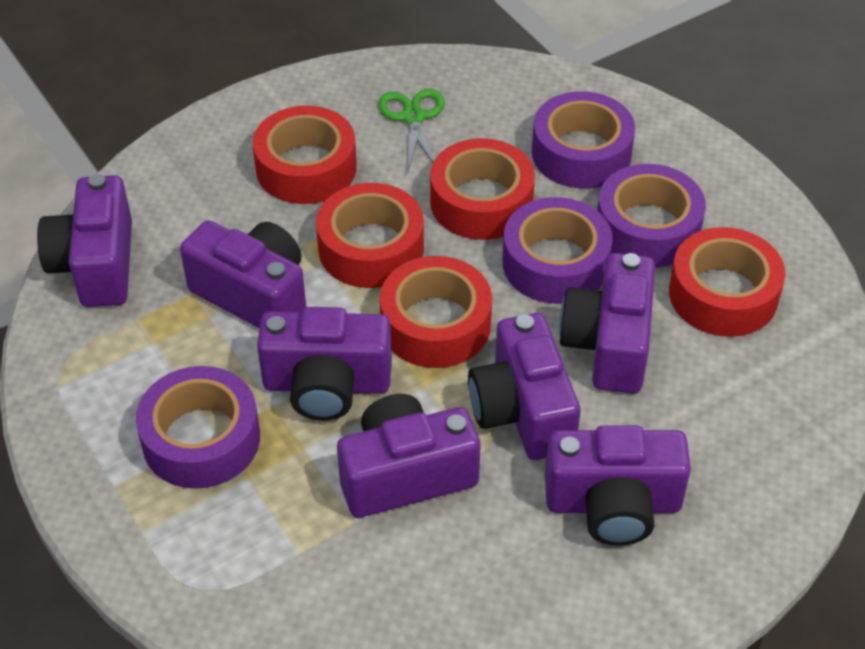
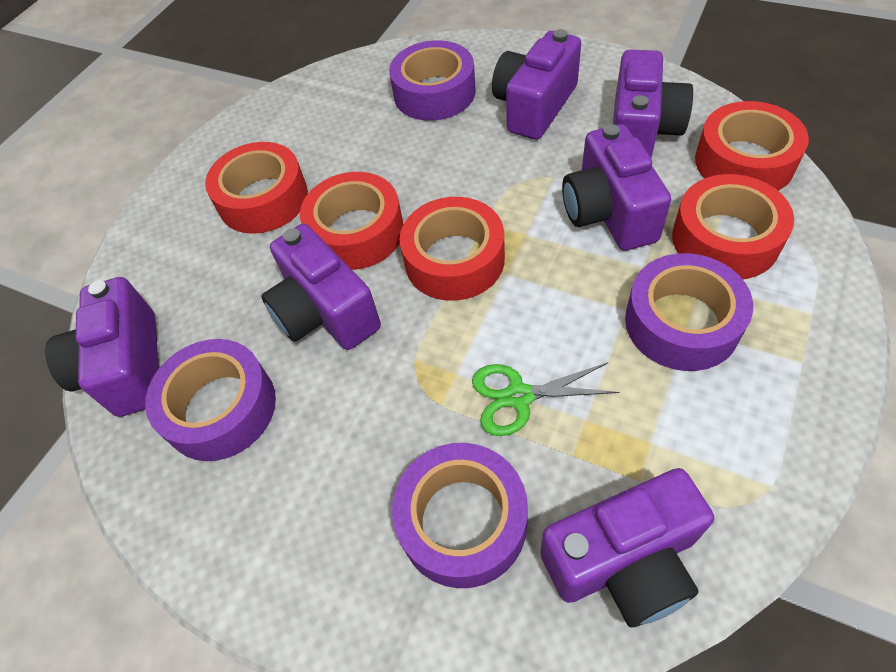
purple camera: [37,174,132,307] [180,220,306,329] [257,307,392,421] [337,394,481,518] [468,313,581,460] [545,425,691,546] [559,253,655,394] = 7 -> [45,277,159,417] [261,224,381,350] [492,29,581,140] [540,468,714,627] [562,124,671,251] [613,50,693,157] = 6

